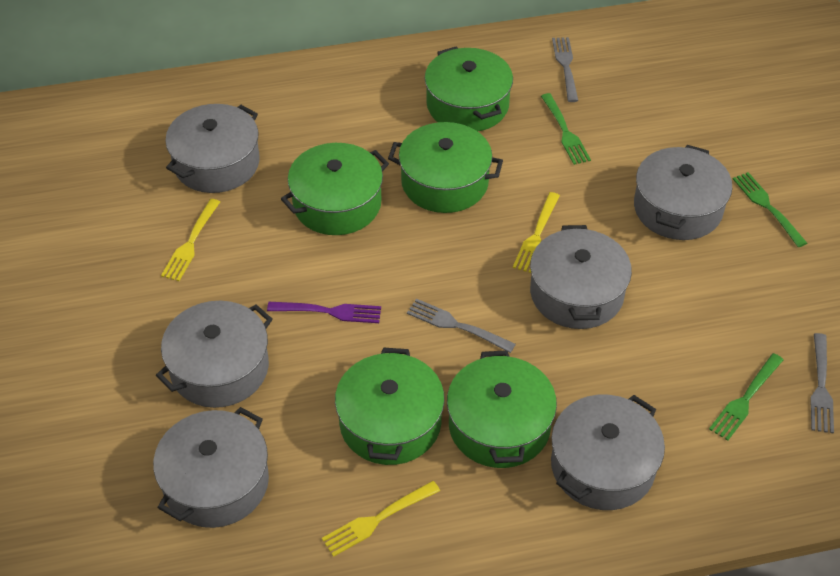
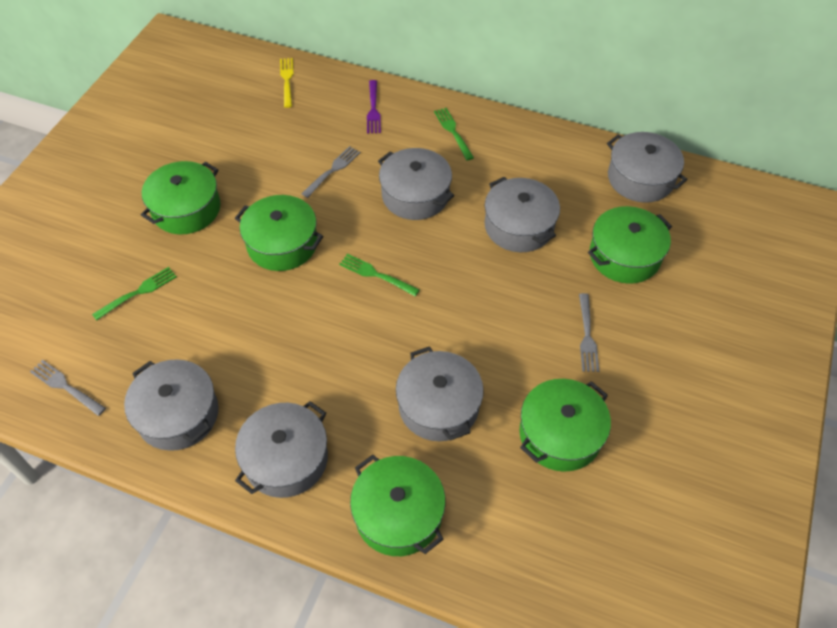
yellow fork: [161,199,220,281] [322,481,440,557] [513,192,560,273] = 3 -> [280,58,294,108] = 1

